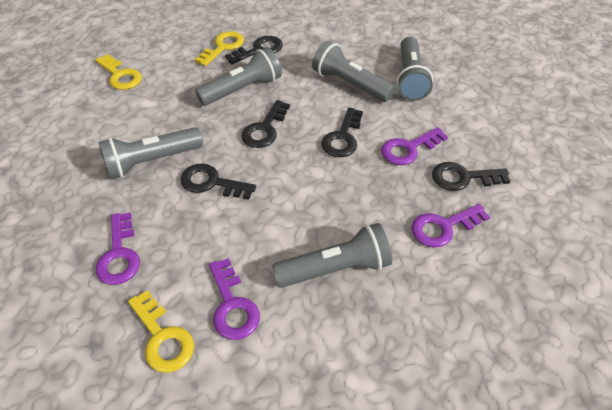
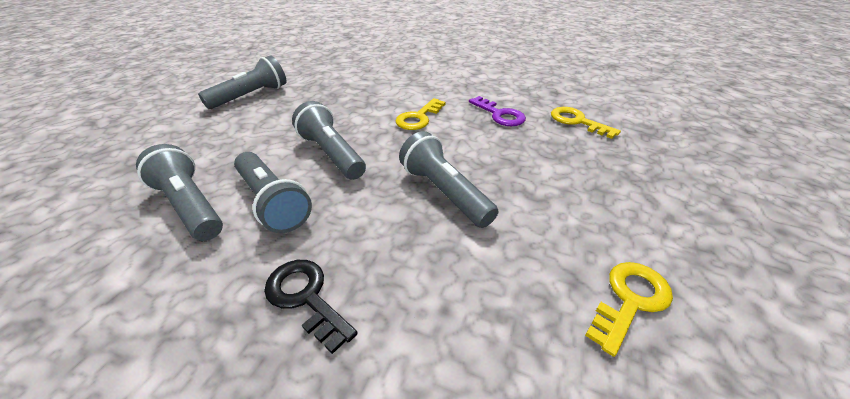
black key: [180,163,256,200] [225,36,283,64] [241,100,290,148] [321,107,363,157] [432,162,511,191] = 5 -> [264,260,358,354] = 1
purple key: [96,213,140,285] [209,258,260,340] [381,127,448,165] [411,204,490,248] = 4 -> [469,96,526,126] = 1

